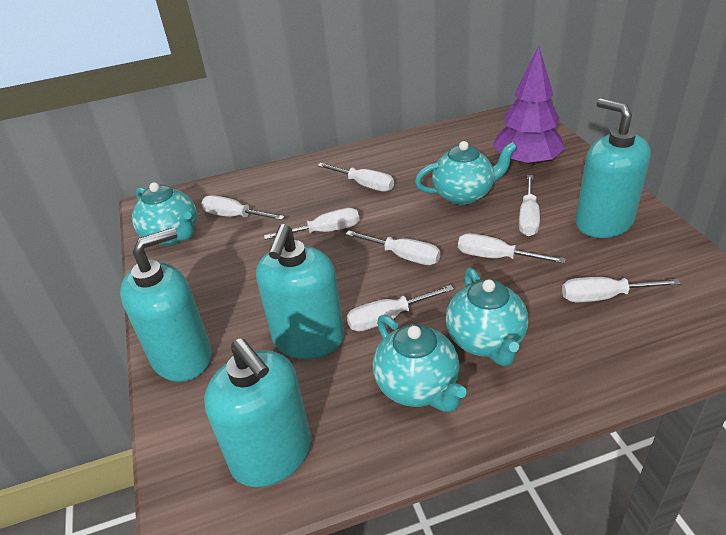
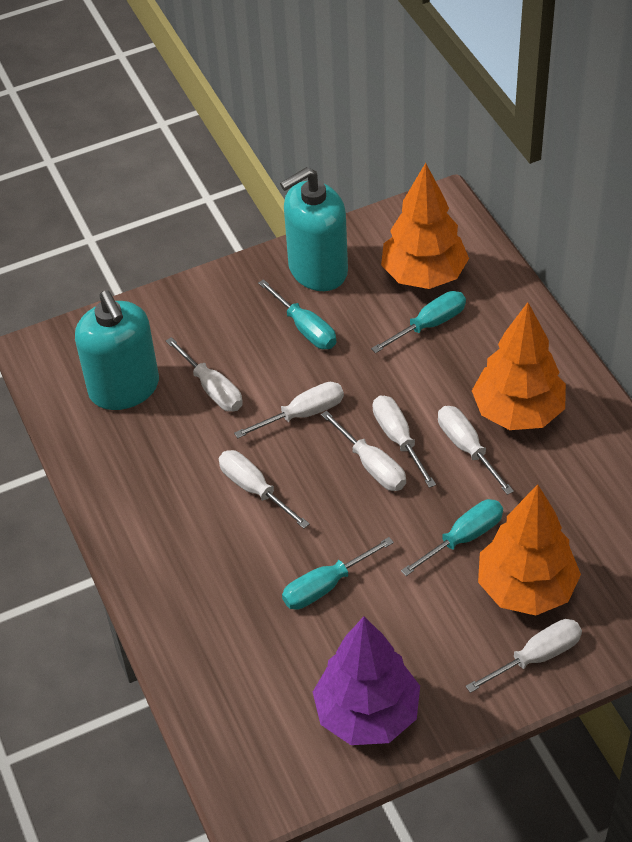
orange tree: none = 0 -> [381,163,469,289] [472,302,566,430] [478,484,581,615] = 3
turquoise screwdriver: none = 0 -> [258,279,336,349] [282,537,394,610] [371,291,466,353] [401,499,503,576] = 4
turquoise soap dispenser: [120,228,212,382] [204,338,311,487] [256,224,344,359] [575,98,651,238] = 4 -> [75,290,159,410] [280,167,348,291] = 2
turquoise teapot: [132,182,197,246] [373,315,467,412] [415,141,517,205] [446,268,528,366] = 4 -> none = 0
white screwdriver: [201,195,285,220] [264,208,360,240] [317,163,394,192] [346,231,441,265] [346,285,454,331] [458,233,566,264] [519,175,540,236] [562,277,681,302] = 8 -> [166,337,243,412] [219,450,310,529] [234,382,344,439] [321,410,406,491] [373,396,436,488] [438,406,514,495] [465,619,582,693] = 7

